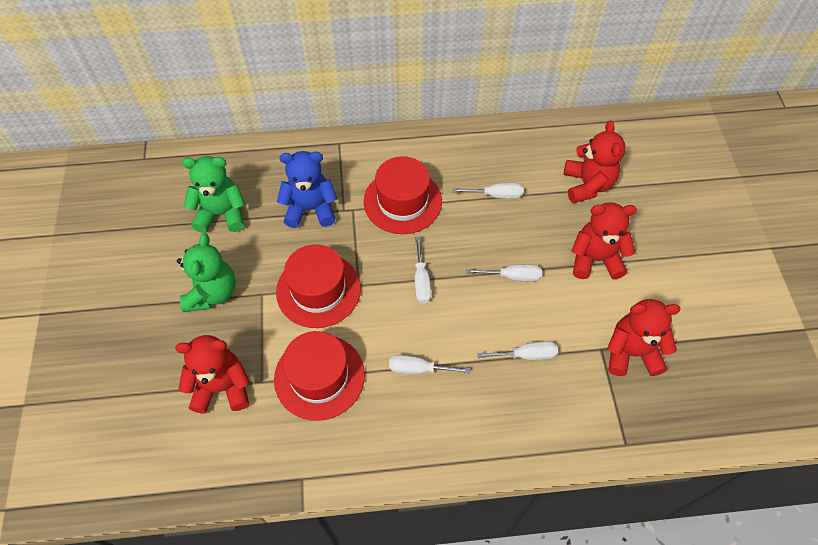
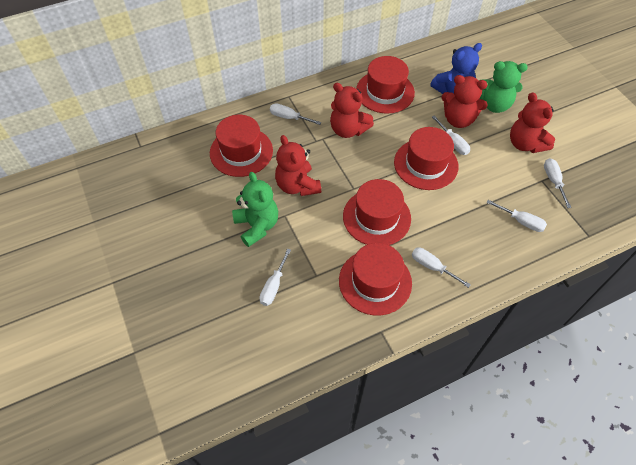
red hat: [274,331,365,421] [276,244,361,328] [364,156,442,234] = 3 -> [210,115,273,177] [339,243,412,315] [343,179,411,245] [356,56,415,114] [394,127,458,190] = 5
white screwdriver: [389,355,470,374] [415,237,431,304] [453,183,523,199] [466,264,542,282] [477,341,558,360] = 5 -> [259,248,291,306] [270,104,321,125] [412,247,471,288] [432,115,470,155] [486,200,547,232] [544,158,571,208] = 6

